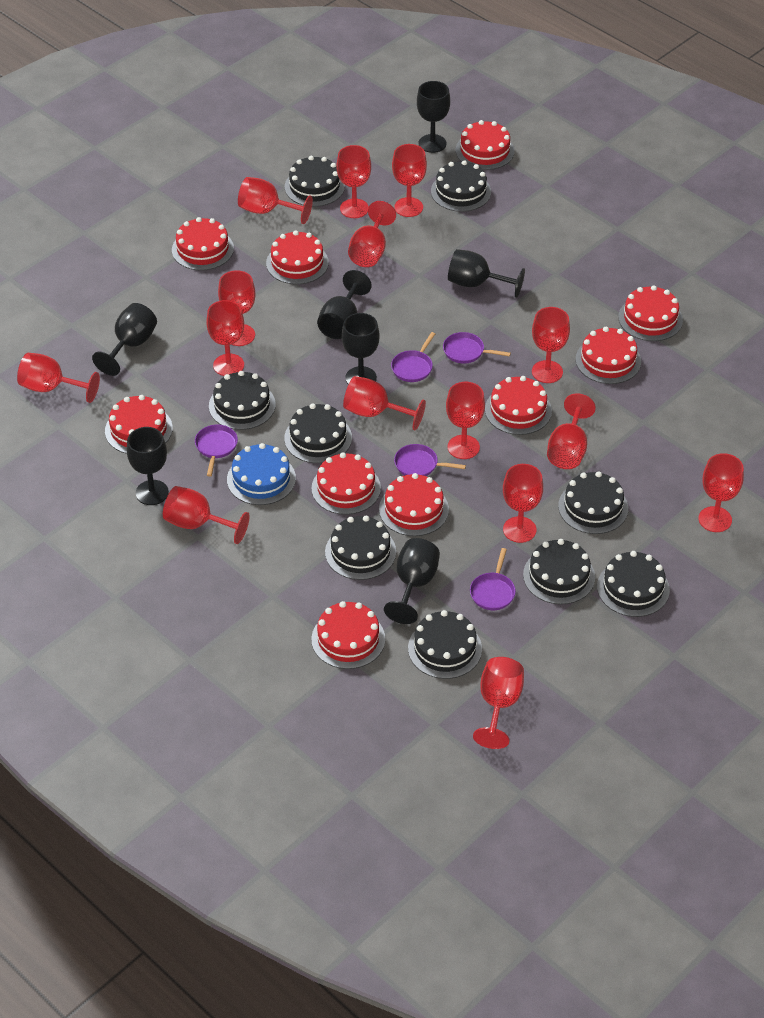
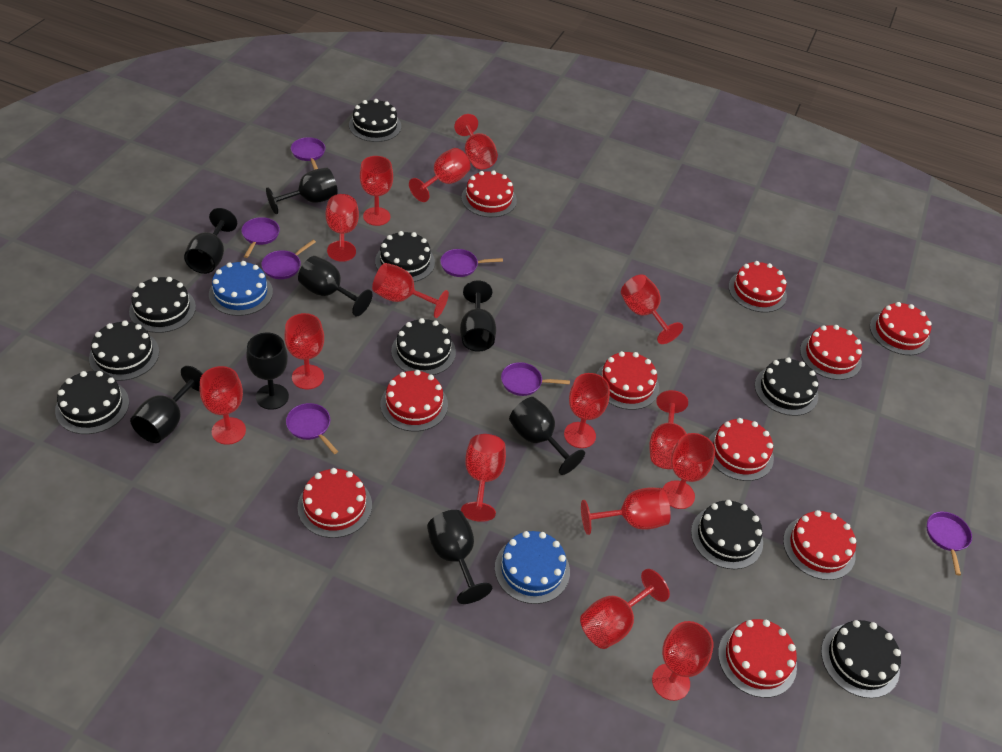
black goblet: [92,303,157,376] [127,427,169,505] [317,270,372,339] [342,313,380,384] [384,538,440,624] [417,81,450,153] [448,249,525,298] = 7 -> [130,366,203,443] [184,208,237,274] [246,333,289,410] [266,168,338,214] [298,256,372,316] [427,510,492,604] [460,280,496,352] [509,397,585,475] = 8
blue cake: [227,443,296,505] = 1 -> [209,261,273,316] [495,531,570,604] = 2
purple pan: [195,425,238,477] [391,332,435,382] [394,444,466,476] [443,332,511,364] [470,548,516,610] = 5 -> [241,217,280,258] [261,240,316,279] [286,403,338,454] [291,137,325,170] [440,249,503,277] [501,362,570,396] [927,511,972,575] = 7

